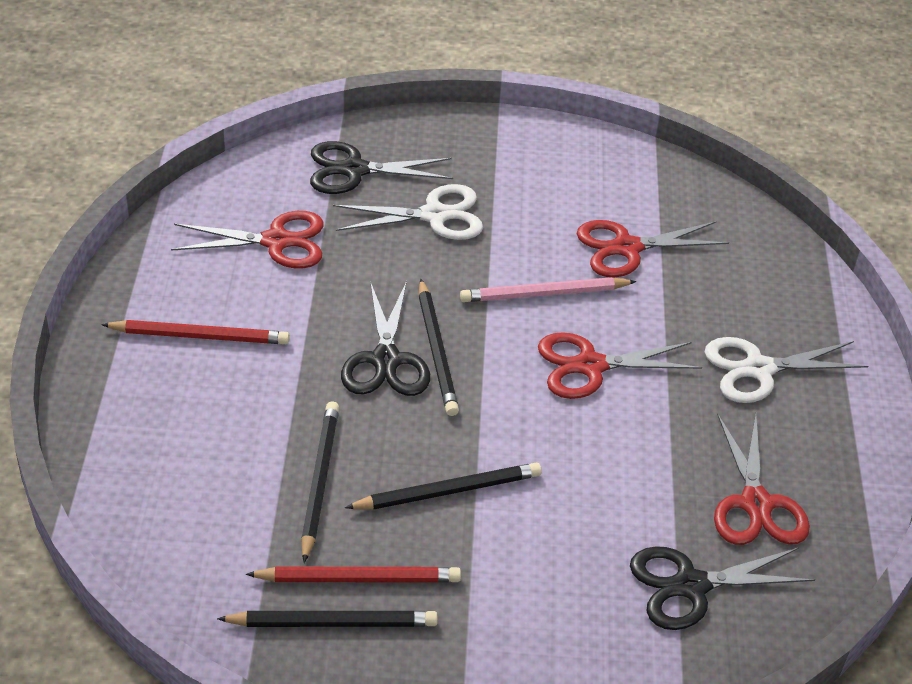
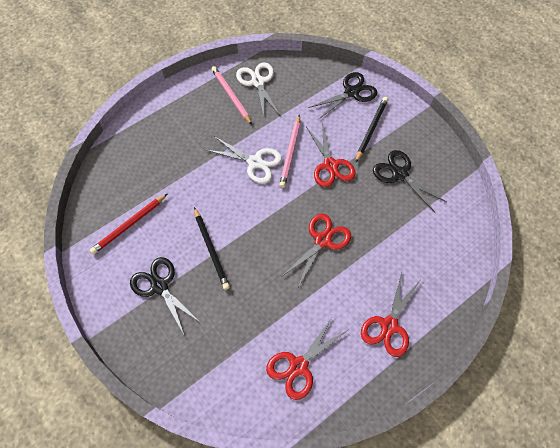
black pencil: [217,611,438,627] [301,401,339,563] [345,463,542,510] [419,278,459,416] = 4 -> [194,207,230,290] [356,97,388,162] = 2
pink pencil: [460,277,637,302] = 1 -> [211,66,252,125] [279,115,300,188] = 2
red pencil: [101,320,290,344] [246,567,461,583] = 2 -> [90,194,167,255] = 1

